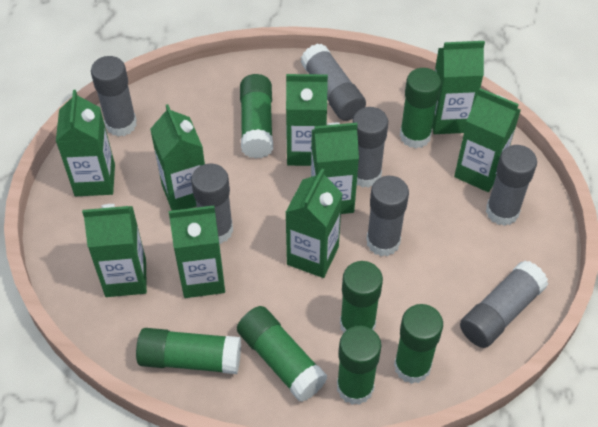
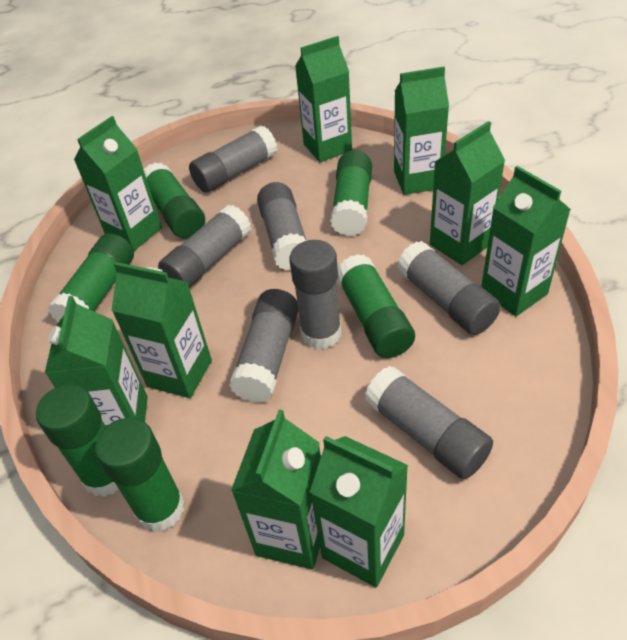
green glue stick: [136,328,241,374] [237,306,327,402] [240,74,273,159] [337,326,381,405] [340,261,383,333] [394,304,443,384] [400,68,442,148] = 7 -> [36,384,119,497] [48,233,134,322] [95,418,185,532] [144,162,205,239] [330,150,372,236] [337,254,415,358] = 6

